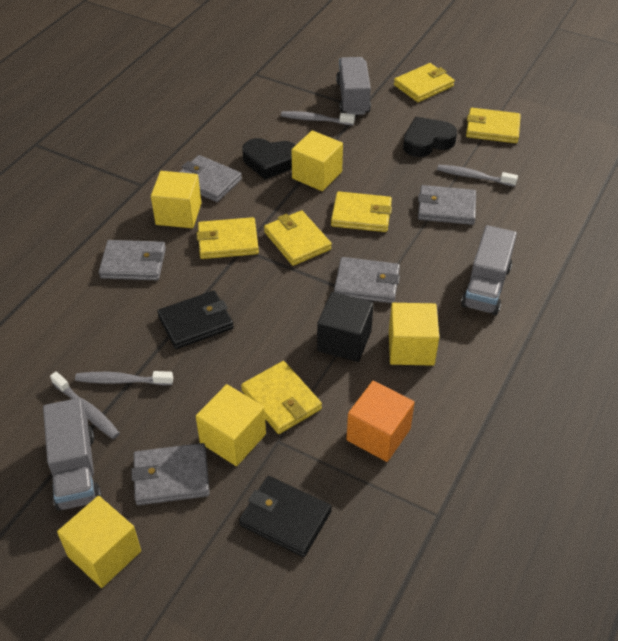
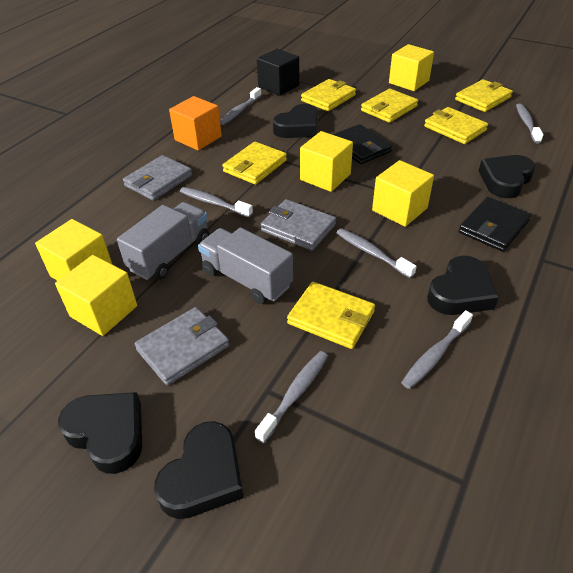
black heart: [242,138,296,179] [403,117,457,157] = 2 -> [58,392,142,474] [154,421,244,519] [273,104,318,138] [427,256,499,315] [479,155,536,198] = 5
grey toothbrush: [50,371,120,439] [75,371,173,385] [281,111,355,125] [437,165,518,187] = 4 -> [180,187,253,217] [220,87,262,125] [255,351,328,443] [337,228,417,278] [401,310,473,389] [516,104,544,144] = 6
grey truck: [43,398,101,511] [336,57,371,115] [461,225,517,315] = 3 -> [117,202,209,280] [198,228,293,304] = 2
grey wallet: [99,240,166,280] [131,443,210,505] [180,155,242,202] [334,257,400,303] [418,185,476,225] = 5 -> [123,155,192,201] [134,307,230,385] [261,199,336,251] = 3

